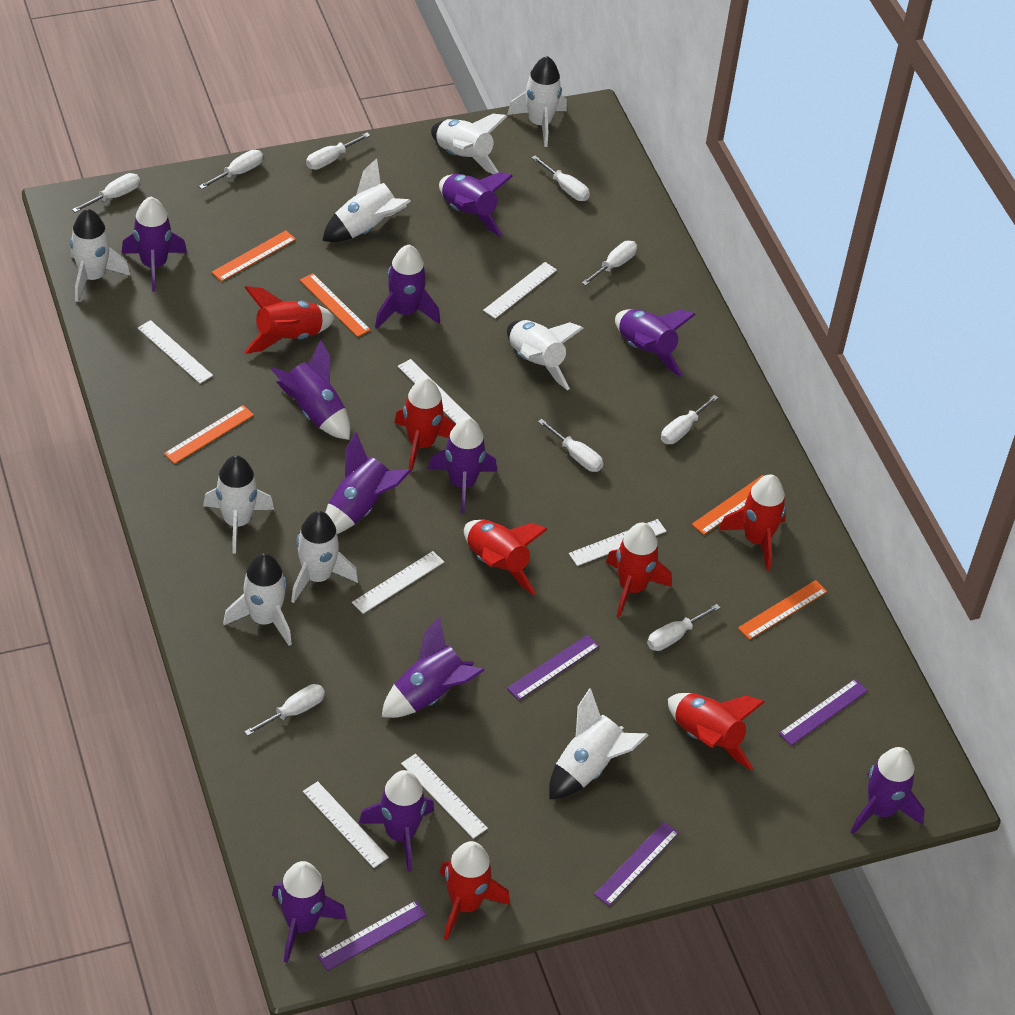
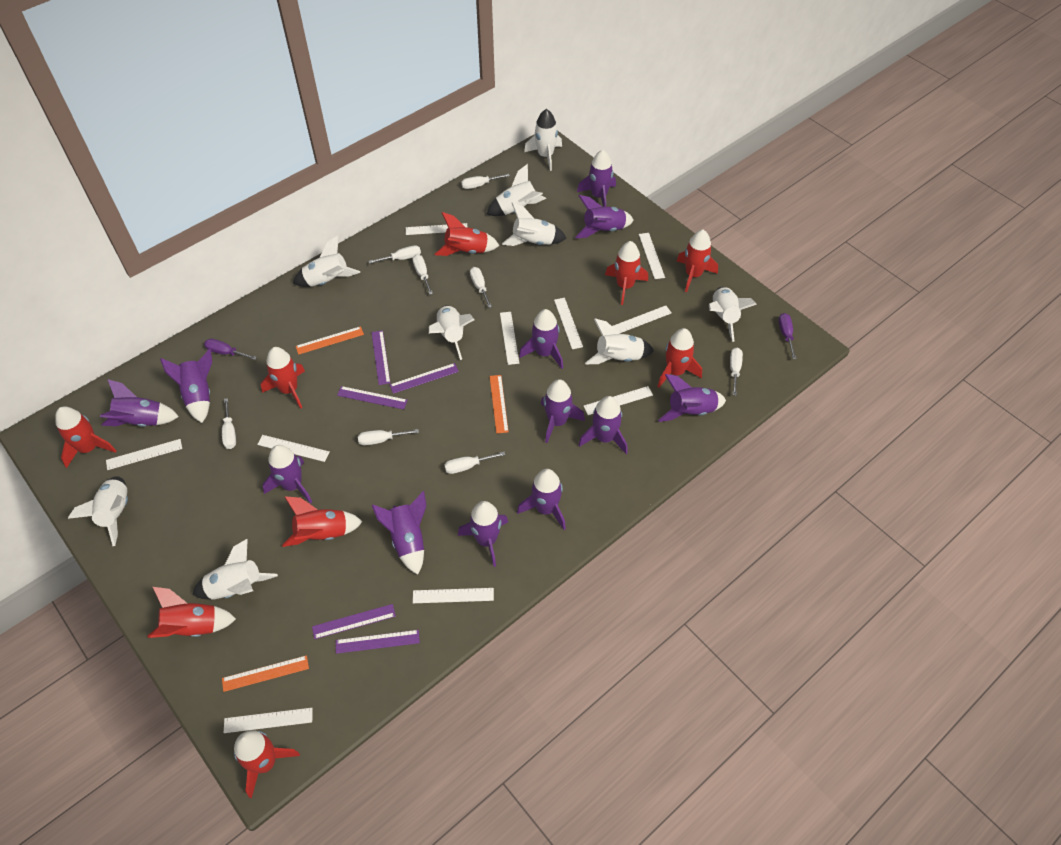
orange ruler: [164,405,254,464] [212,230,296,281] [300,273,371,337] [692,475,763,535] [738,580,828,640] = 5 -> [222,655,309,692] [296,326,364,355] [490,375,509,434] = 3
purple rocket: [122,197,187,291] [271,340,350,440] [272,861,347,963] [325,432,412,534] [358,770,434,872] [375,245,440,328] [382,617,485,718] [428,417,497,514] [439,172,513,237] [615,309,696,377] [851,747,925,834] = 11 -> [100,379,179,427] [160,349,212,423] [262,445,312,504] [372,491,426,575] [458,501,508,567] [517,469,566,530] [519,309,563,369] [541,379,585,443] [575,195,634,238] [577,150,616,207] [578,396,628,454] [658,374,726,422] = 12
purple ruler: [317,901,427,971] [507,634,599,700] [594,822,679,906] [779,679,868,746] = 4 -> [312,604,396,639] [336,630,420,654] [337,386,408,409] [371,330,390,385] [390,363,459,394] = 5
purple screwdriver: none = 0 -> [204,339,257,360] [778,313,797,359] = 2
red rocket: [244,286,335,354] [394,377,456,472] [439,841,510,940] [464,520,548,595] [606,522,672,618] [668,693,764,770] [718,475,786,571] = 7 -> [55,407,116,468] [147,587,236,638] [234,730,300,798] [261,347,305,409] [282,496,363,547] [434,212,500,256] [605,241,648,305] [657,328,702,387] [677,230,718,292] = 9
white ruler: [138,320,213,384] [303,781,389,868] [352,551,444,614] [398,359,471,424] [401,754,488,839] [483,262,557,319] [569,519,667,566] = 7 -> [106,439,182,470] [224,708,312,733] [257,435,329,462] [406,223,468,235] [413,588,494,603] [500,312,519,365] [554,298,583,349] [584,386,653,415] [612,306,672,333] [639,233,665,279] = 10
white screwdriver: [72,173,140,213] [199,150,263,189] [244,684,325,736] [306,133,370,170] [532,156,590,201] [538,419,603,472] [582,241,637,286] [647,604,721,651] [661,395,718,444] = 9 -> [222,398,236,449] [358,429,419,445] [368,245,421,264] [412,255,433,295] [444,452,505,474] [461,174,510,189] [470,267,492,308] [730,348,743,396] = 8

